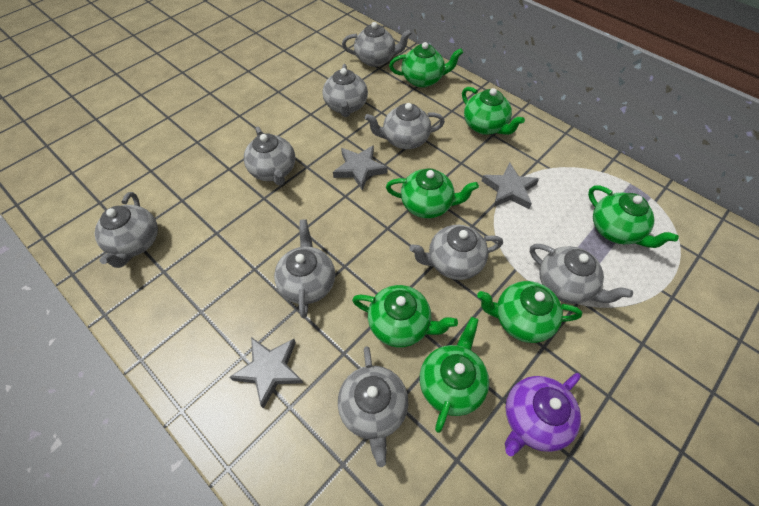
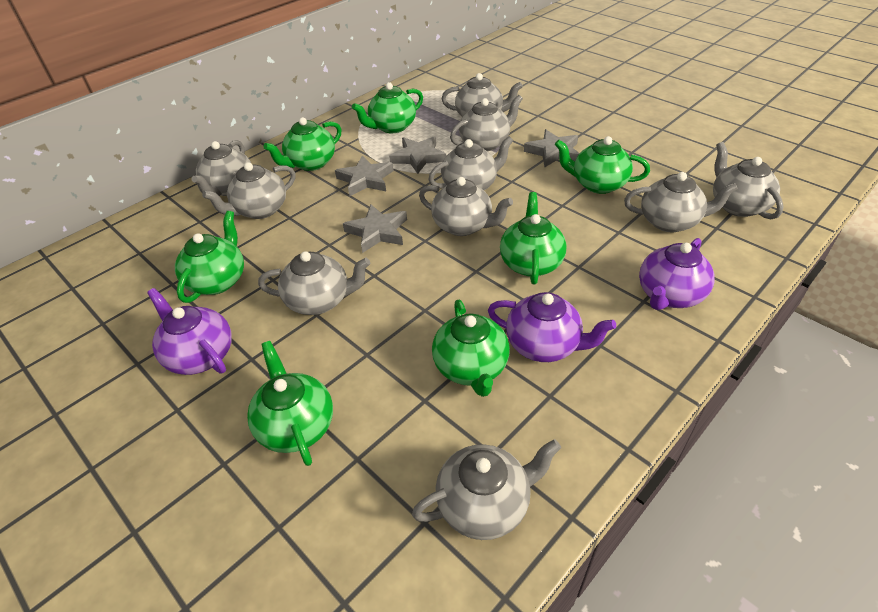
grey star: [229,337,303,409] [333,145,387,190] [482,162,539,209] = 3 -> [335,156,394,196] [343,205,407,253] [389,136,446,174] [524,129,579,168] = 4
grey teapot: [94,192,158,268] [244,127,295,185] [274,219,335,318] [323,64,368,117] [338,346,408,467] [342,22,412,67] [365,103,445,149] [409,225,503,280] [530,244,633,304] = 9 -> [191,140,251,196] [202,162,296,219] [258,251,370,315] [412,439,561,540] [419,177,513,236] [428,136,514,190] [442,73,523,117] [450,95,523,151] [624,172,738,232] [713,142,784,219] = 10
purple teapot: [505,373,581,456] = 1 -> [147,288,232,375] [488,292,616,362] [639,238,715,310] = 3

